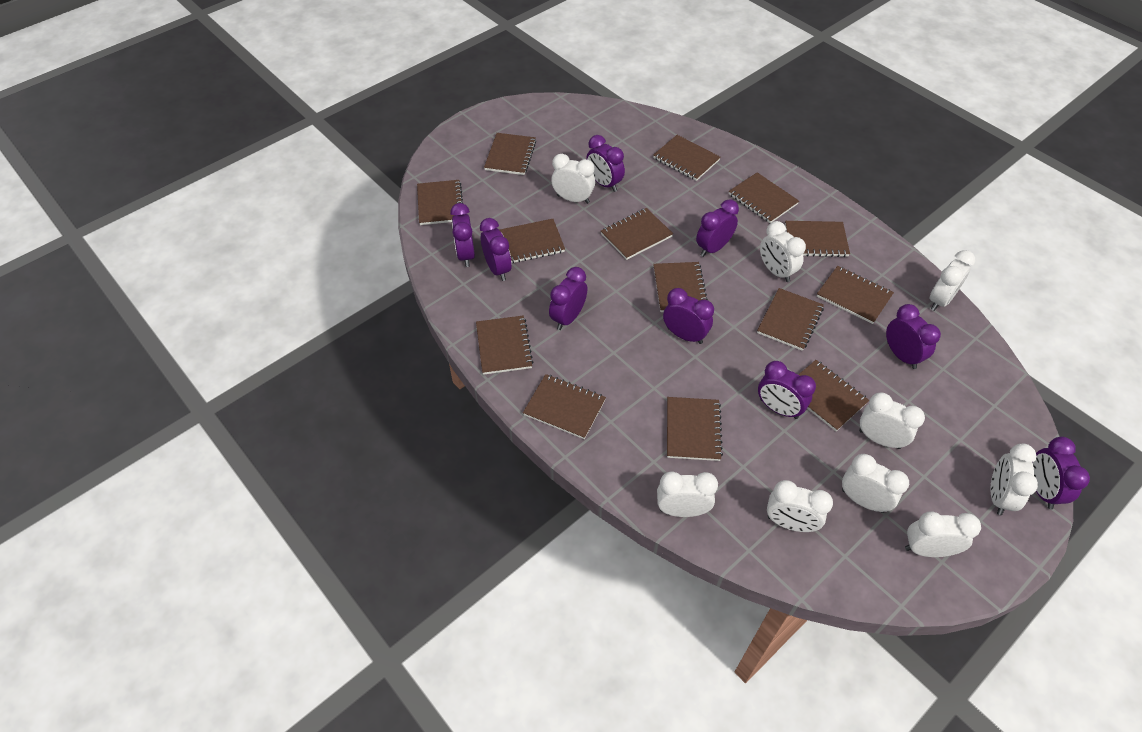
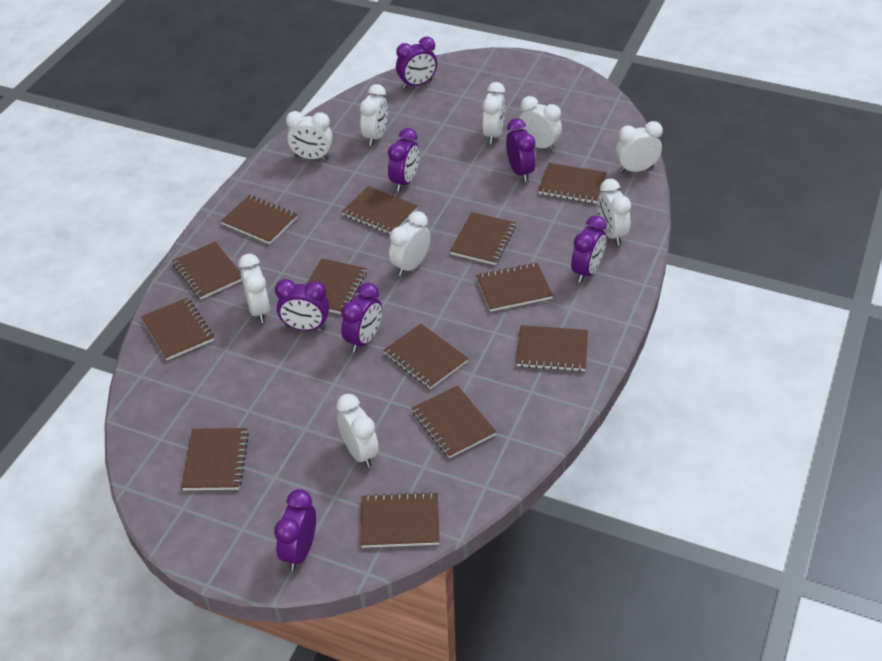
brown notebook: [417,180,463,225] [476,315,533,375] [484,133,536,175] [500,219,565,264] [523,374,606,439] [601,208,673,260] [653,135,721,181] [653,262,708,312] [667,397,723,461] [729,172,799,223] [757,288,824,351] [785,221,850,257] [798,360,869,431] [817,266,894,324] = 14 -> [141,297,214,360] [172,242,242,299] [181,428,249,490] [221,195,298,244] [306,258,367,314] [342,186,418,234] [361,492,440,548] [383,324,468,389] [412,386,496,458] [450,212,516,265] [476,263,553,312] [516,325,588,372] [538,163,606,204] = 13
purple clock: [450,203,475,267] [480,218,512,281] [549,267,588,330] [586,135,625,192] [663,288,714,344] [696,200,739,257] [758,361,816,419] [886,304,941,369] [1032,437,1090,509] = 9 -> [274,489,316,571] [275,279,329,331] [341,283,382,352] [388,128,419,192] [396,37,437,89] [506,118,536,182] [571,215,607,283] = 7

